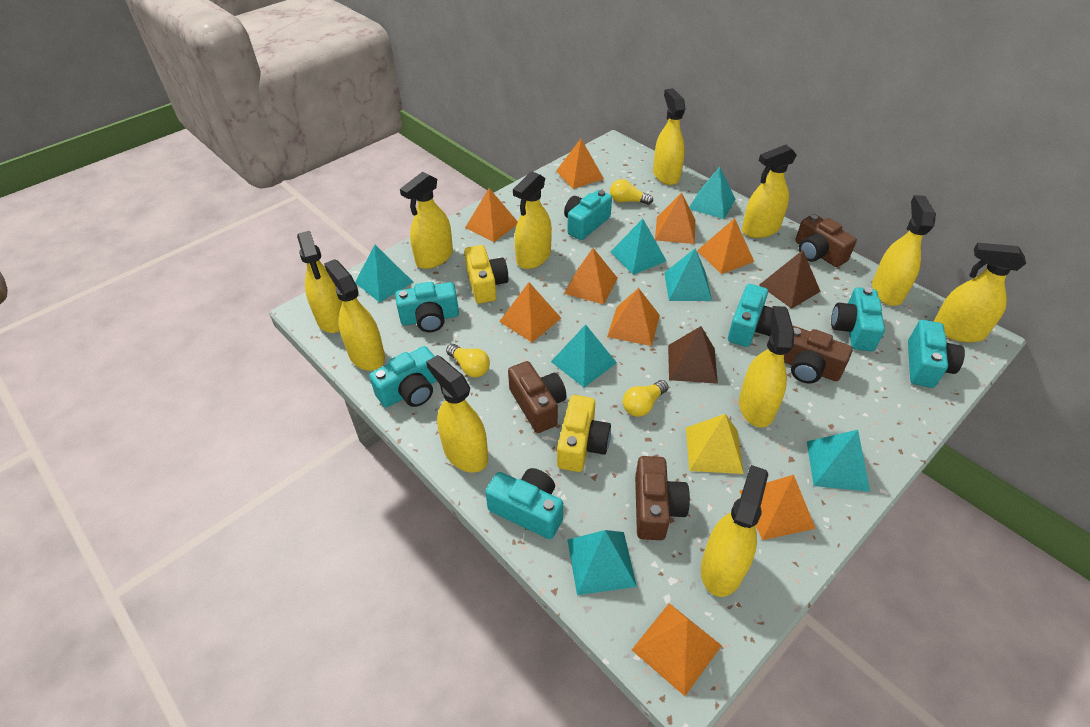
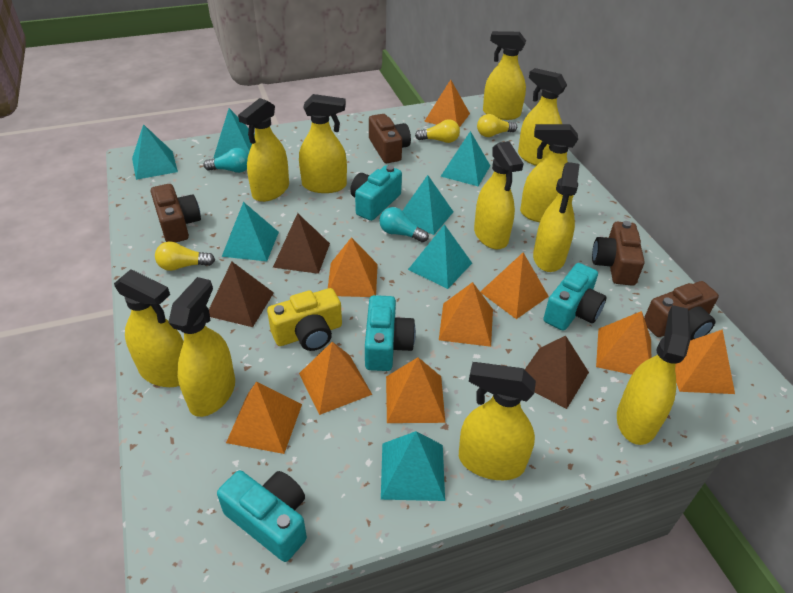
brown pyramid: [668,326,718,384] [759,250,821,309] = 2 -> [209,262,274,327] [273,213,330,274] [525,336,589,409] = 3
turquoise camera: [369,346,437,407] [395,282,459,332] [485,468,563,539] [564,190,612,240] [728,284,772,347] [831,287,885,351] [908,320,965,388] = 7 -> [217,470,307,562] [350,165,402,221] [365,295,416,371] [543,263,606,331] = 4
turquoise light bulb: none = 0 -> [203,148,249,173] [379,207,429,243] = 2
yellow camera: [464,245,508,304] [557,395,611,472] = 2 -> [267,288,342,351] = 1
yellow pyramid: [686,414,744,474] = 1 -> none = 0

